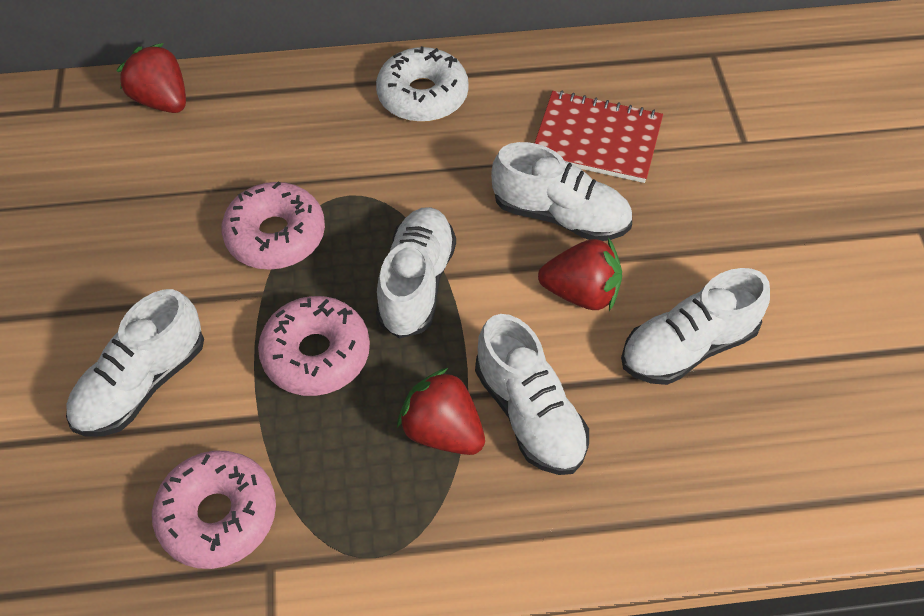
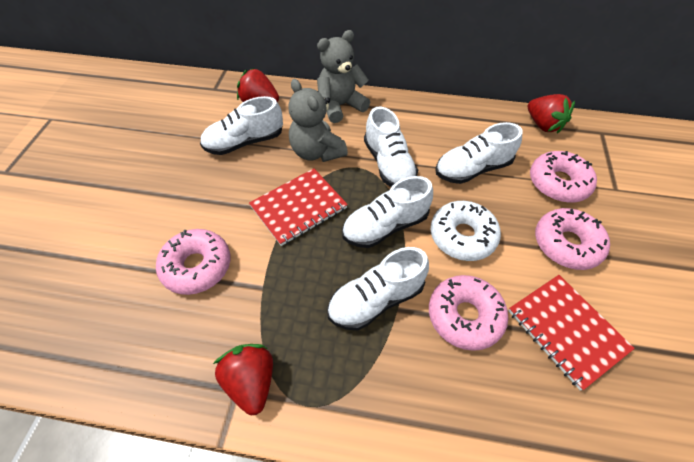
grey teddy bear: none = 0 -> [288,79,348,162] [317,30,370,123] = 2
pink donut: [152,451,276,569] [222,181,325,270] [258,296,370,396] = 3 -> [156,229,230,295] [429,275,508,351] [530,151,597,203] [535,208,610,270] = 4
red notebook: [535,90,663,183] = 1 -> [249,169,348,246] [508,275,635,391] = 2

